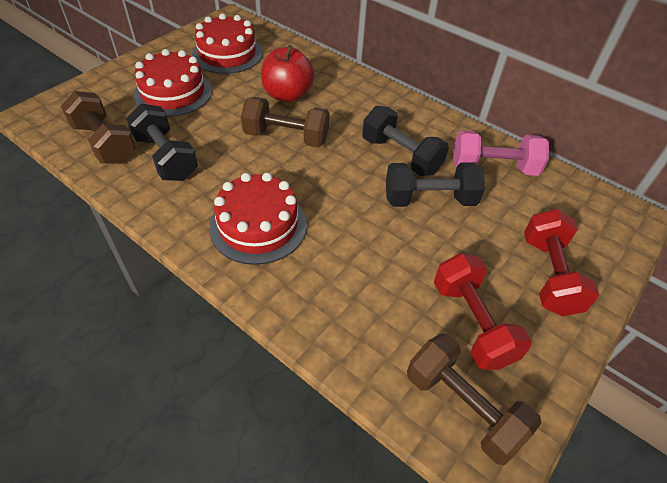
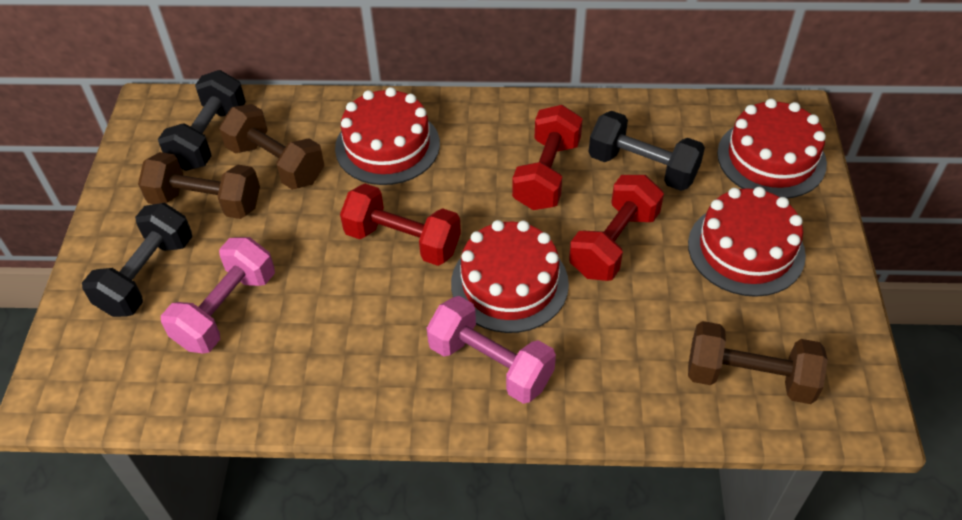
pink dumbbell: [453,130,549,176] = 1 -> [161,237,275,354] [427,296,556,404] = 2
red apple: [261,45,315,102] = 1 -> none = 0
red cake: [133,49,212,117] [192,13,262,74] [209,173,307,265] = 3 -> [335,87,440,185] [451,220,569,333] [688,187,806,297] [717,99,827,198] = 4
red dumbbell: [434,253,532,370] [524,209,599,316] = 2 -> [340,184,461,266] [512,105,583,210] [569,175,664,281] = 3

